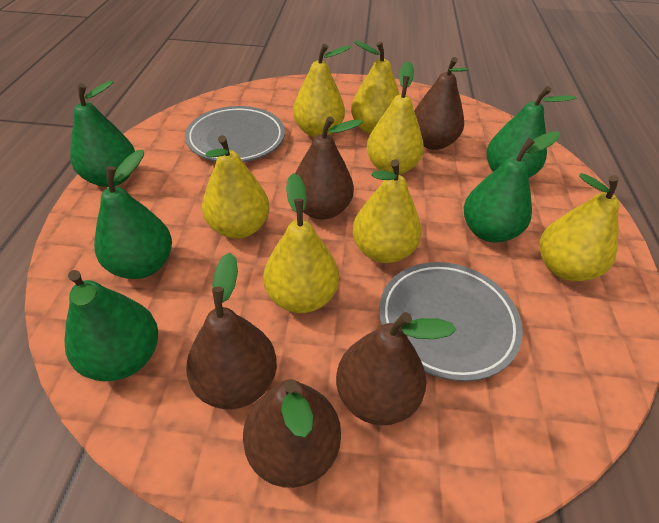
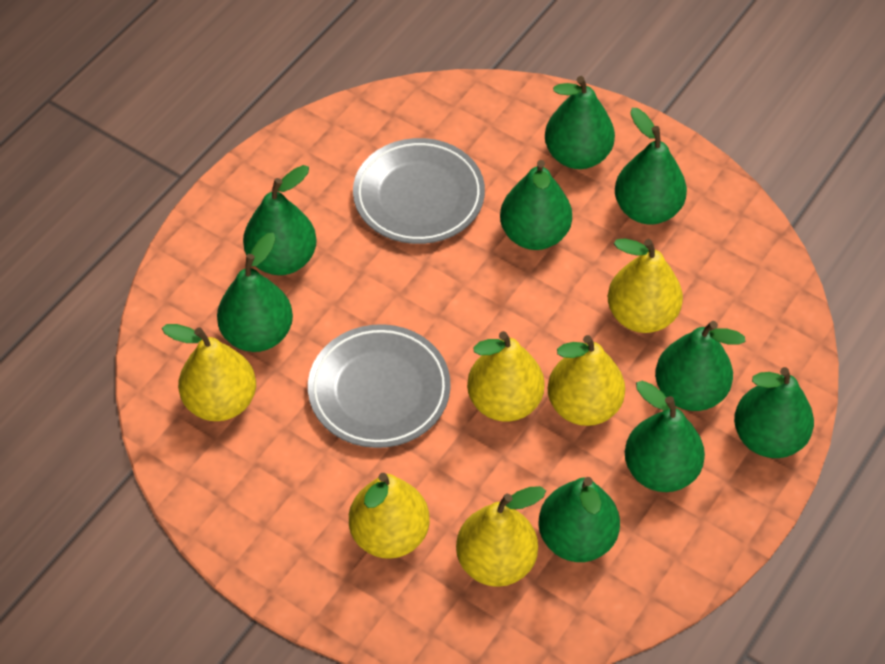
brown pear: [186,253,277,409] [243,379,341,488] [295,116,363,220] [336,312,456,425] [414,57,469,150] = 5 -> none = 0
green pear: [64,270,158,381] [70,81,135,187] [94,150,172,279] [464,131,560,243] [486,86,577,178] = 5 -> [217,233,293,352] [243,165,317,275] [500,160,572,250] [538,477,620,562] [545,76,615,169] [615,108,687,224] [625,381,705,492] [655,321,745,411] [734,367,814,458] = 9
yellow pear: [202,135,269,239] [263,173,339,313] [293,44,351,137] [351,41,400,134] [352,159,422,263] [367,61,424,174] [540,173,619,281] = 7 -> [162,324,256,421] [349,473,430,559] [456,486,546,587] [467,331,545,421] [548,335,625,426] [608,238,683,333] = 6

